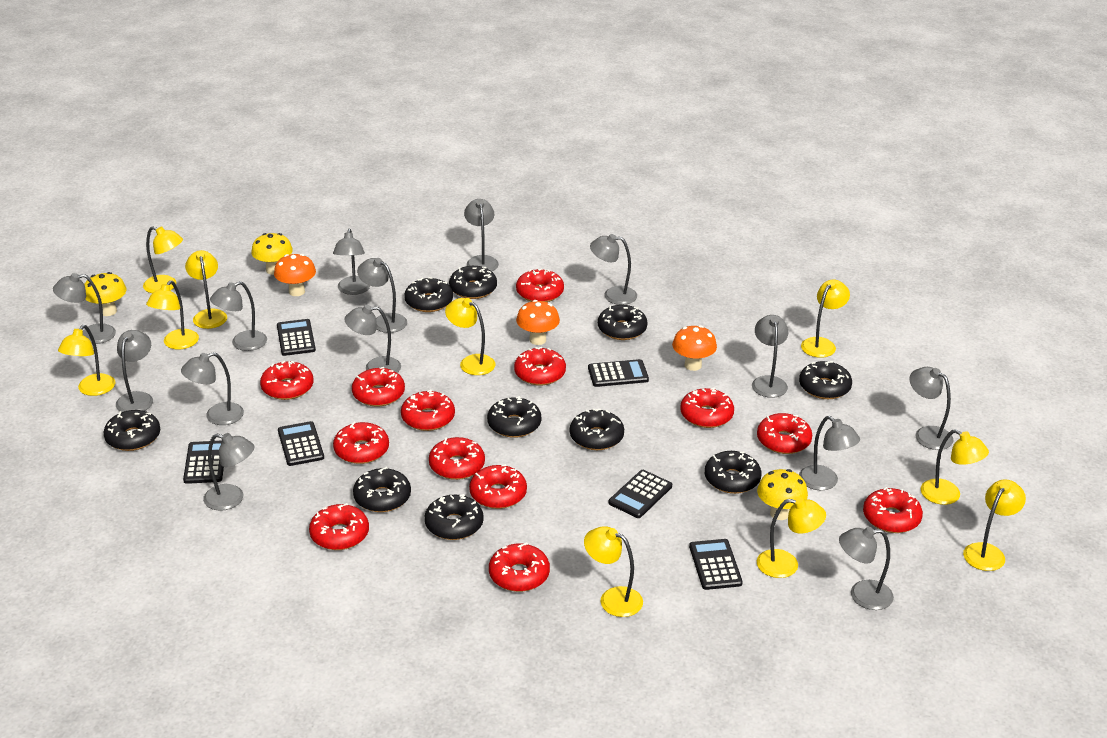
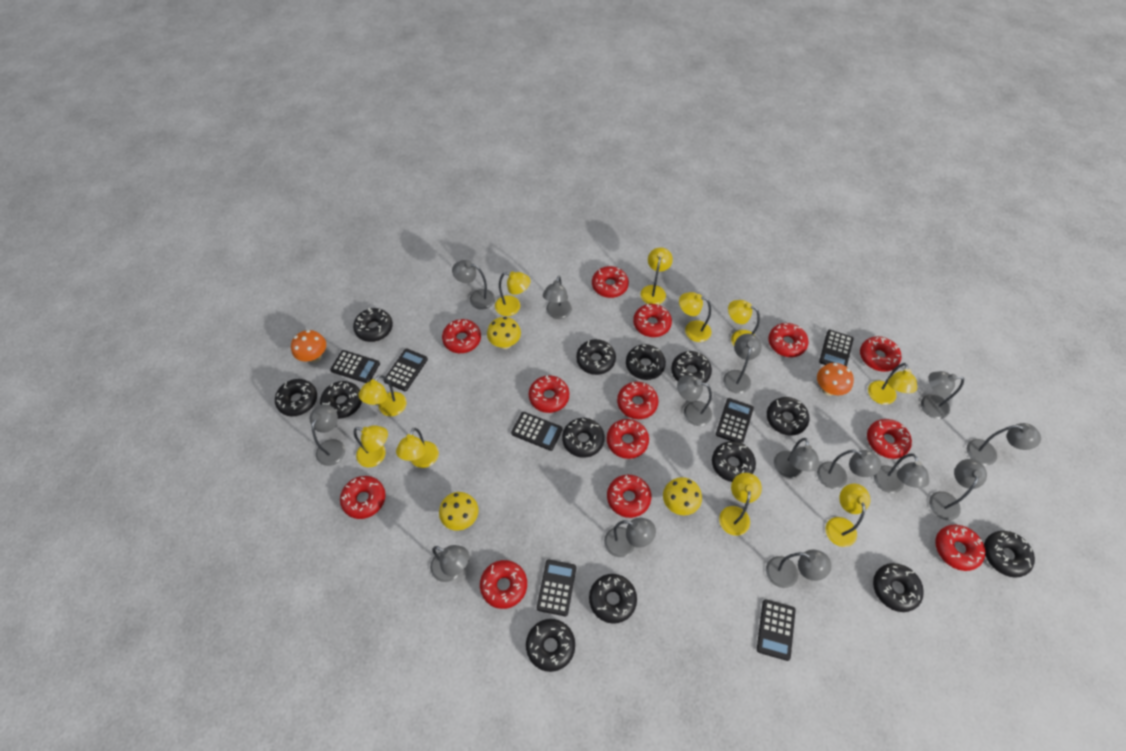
black calculator: [183,440,224,484] [277,319,316,356] [278,421,324,466] [588,359,649,387] [608,470,672,518] [689,539,743,590] = 6 -> [330,350,380,383] [384,348,428,391] [511,412,563,451] [537,560,576,616] [716,398,754,444] [757,599,796,661] [819,330,854,367] = 7
black donut: [103,410,160,451] [353,467,411,512] [404,277,453,312] [425,494,484,540] [449,266,497,299] [487,396,541,438] [570,409,624,450] [598,305,647,340] [705,451,761,494] [799,361,852,399] = 10 -> [275,379,317,416] [320,381,362,419] [353,308,393,342] [526,619,575,672] [562,418,605,458] [576,339,616,375] [589,574,637,624] [626,344,666,380] [671,351,712,383] [712,441,756,482] [767,397,809,436] [873,563,924,612] [984,531,1035,578] = 13
orange mushroom: [274,254,316,296] [516,300,560,345] [672,325,717,371] = 3 -> [291,330,326,363] [817,363,854,396] = 2

